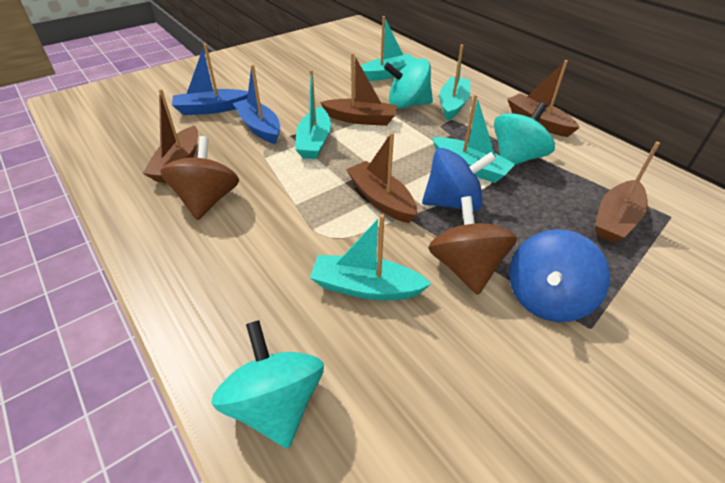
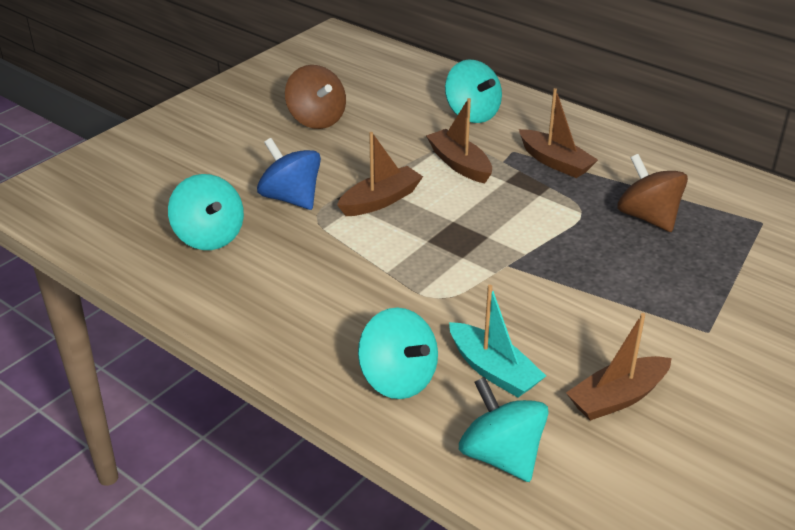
blue boat: [172,44,248,115] [233,65,280,144] = 2 -> none = 0
blue spinning top: [422,148,496,211] [509,229,610,322] = 2 -> [257,138,321,210] = 1
brown boat: [143,89,198,183] [320,53,398,126] [346,132,417,223] [507,60,580,137] [595,142,660,243] = 5 -> [337,132,423,216] [426,98,492,183] [519,88,598,178] [566,313,672,421] = 4
turquoise boat: [295,70,331,159] [310,214,432,300] [361,16,417,81] [432,94,516,183] [439,44,470,121] = 5 -> [449,285,546,398] = 1
turquoise spinning top: [211,320,324,448] [384,58,433,109] [494,102,555,165] = 3 -> [168,174,244,250] [358,307,438,399] [445,59,502,123] [459,377,549,482] = 4

